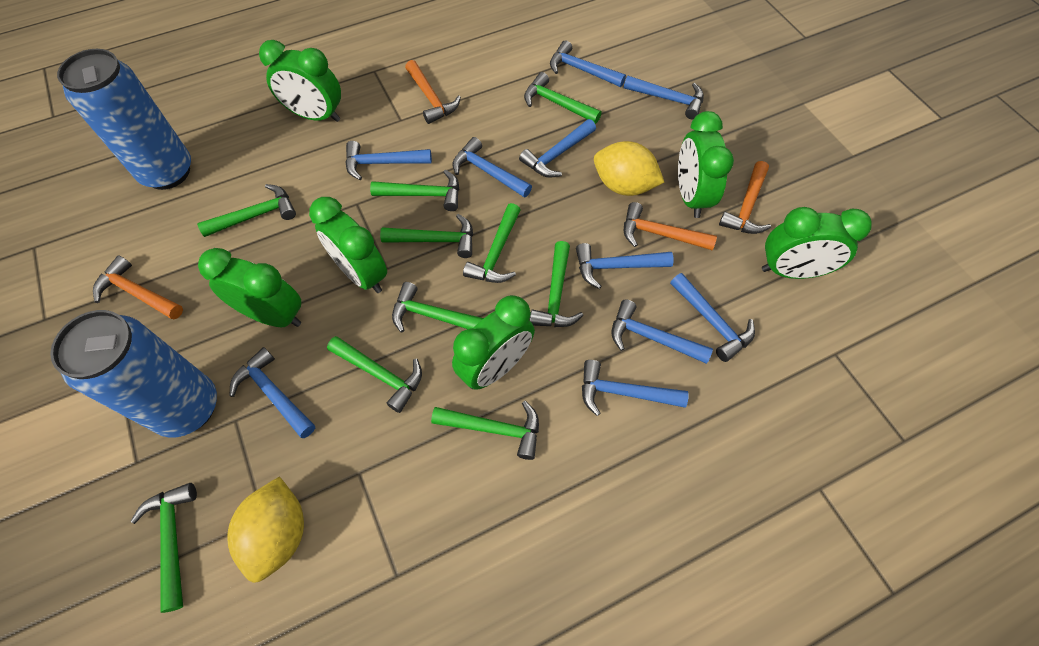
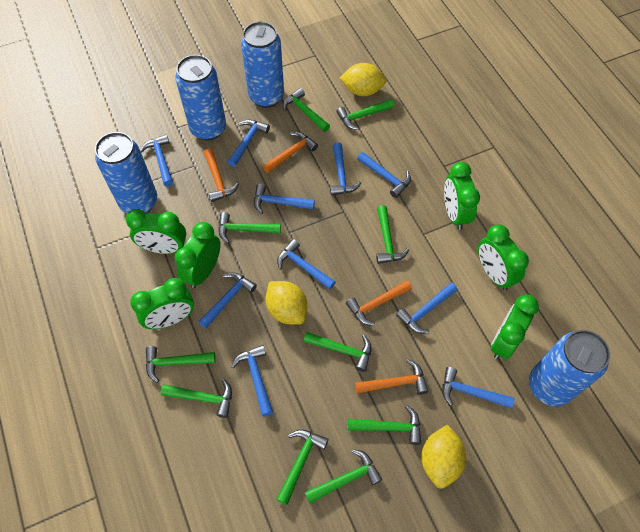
blue can: [50,310,217,438] [57,49,191,190] = 2 -> [95,132,157,214] [175,55,226,140] [241,21,284,108] [529,330,610,406] = 4
yellow lemon: [227,476,304,583] [594,141,664,196] = 2 -> [266,281,307,325] [340,63,386,96] [421,424,466,489] = 3

